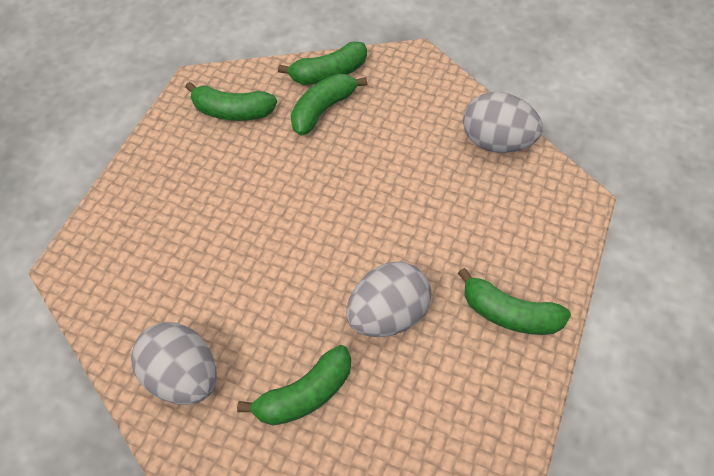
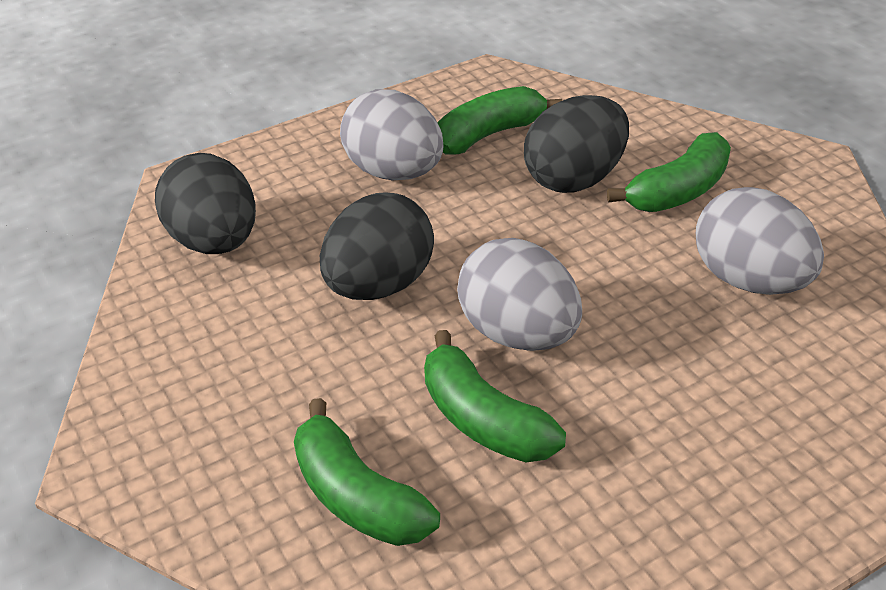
black egg: none = 0 -> [155,153,256,254] [320,192,434,300] [524,95,629,193] = 3
green banana: [185,82,277,121] [237,345,351,426] [278,41,367,85] [290,74,367,135] [458,268,571,335] = 5 -> [294,398,440,546] [424,330,566,462] [437,86,562,155] [607,132,731,212] = 4

